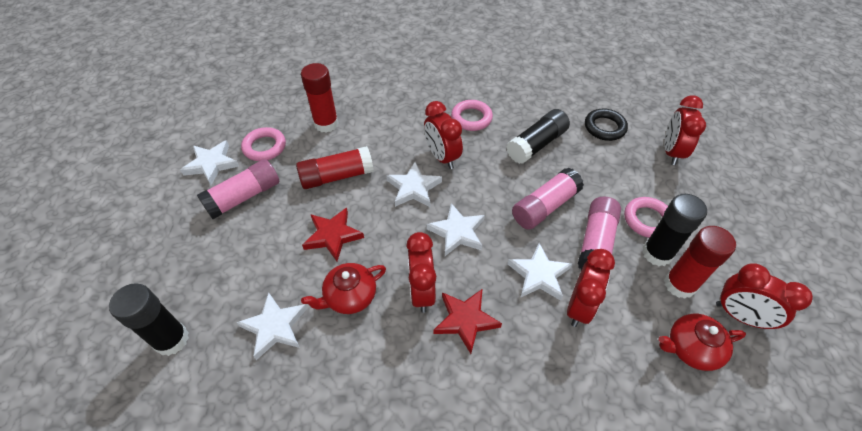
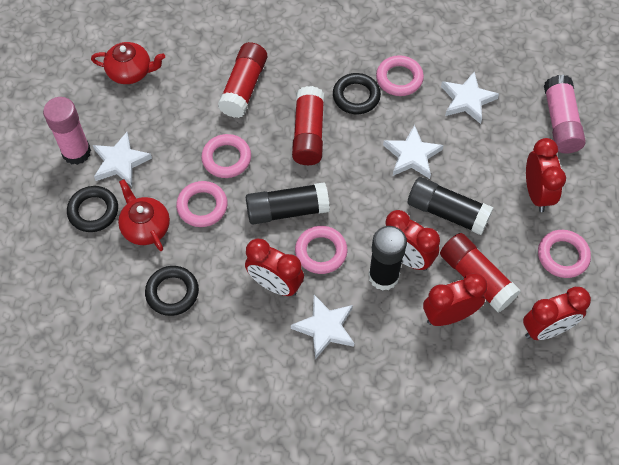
black ring: [585,109,628,141] = 1 -> [67,186,118,232] [145,266,199,316] [333,73,381,114] = 3
pink glue stick: [197,159,279,219] [512,168,584,229] [578,197,621,270] = 3 -> [43,97,91,165] [544,75,586,153] = 2
pink ring: [241,127,286,161] [451,100,493,131] [624,197,668,238] = 3 -> [176,181,228,227] [201,134,251,178] [295,226,347,274] [376,55,424,96] [538,230,591,278] = 5
red star: [302,207,364,261] [434,289,502,354] = 2 -> none = 0
white star: [180,140,239,185] [236,292,307,360] [386,162,442,207] [426,203,485,256] [507,243,572,301] = 5 -> [93,132,152,186] [291,295,354,359] [383,125,444,179] [441,72,499,124] = 4

